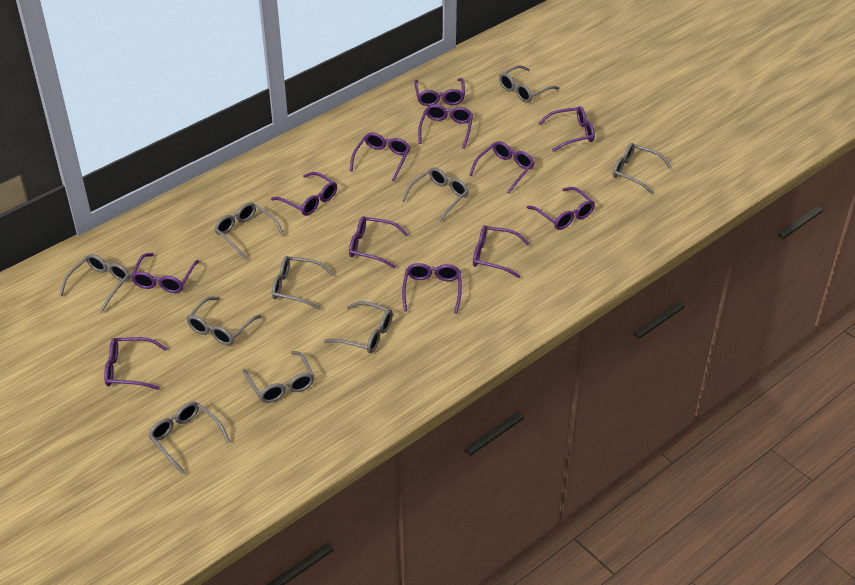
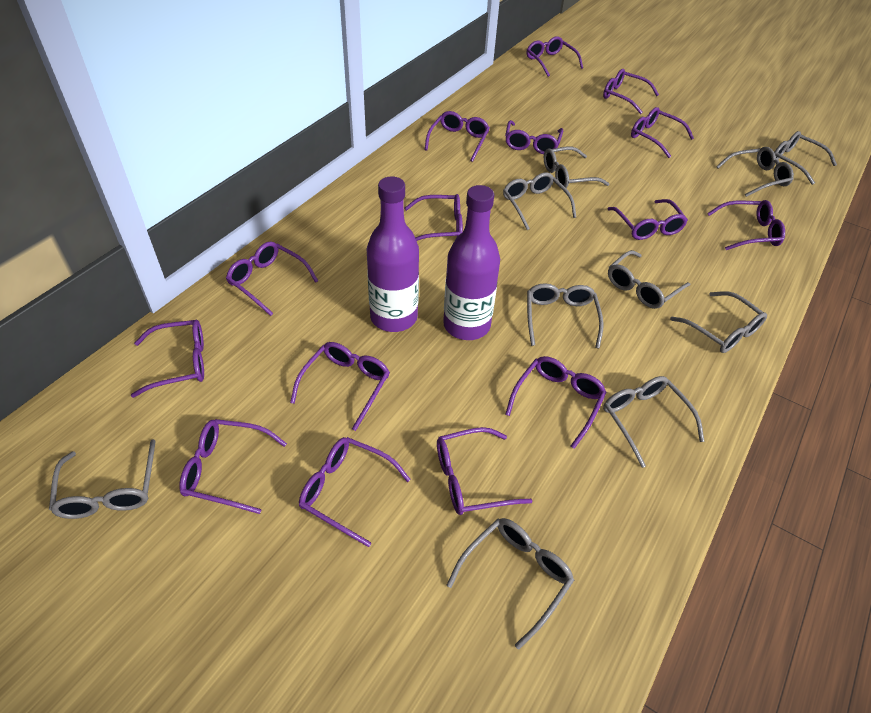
purple bottle: none = 0 -> [367,177,419,332] [443,185,500,340] = 2
purple glasses: [104,337,167,390] [131,253,199,293] [271,172,337,216] [349,216,409,268] [350,132,411,181] [402,263,462,314] [414,78,465,106] [418,104,473,149] [469,141,534,194] [473,226,530,278] [527,187,595,230] [538,106,595,152] = 12 -> [131,320,204,398] [179,419,287,514] [226,241,318,316] [290,342,390,431] [299,437,411,547] [404,194,463,241] [424,111,490,162] [437,427,532,515] [505,120,563,154] [505,356,607,449] [527,36,583,77] [603,69,659,114] [608,199,688,240] [631,107,694,158] [707,200,785,250] = 15

